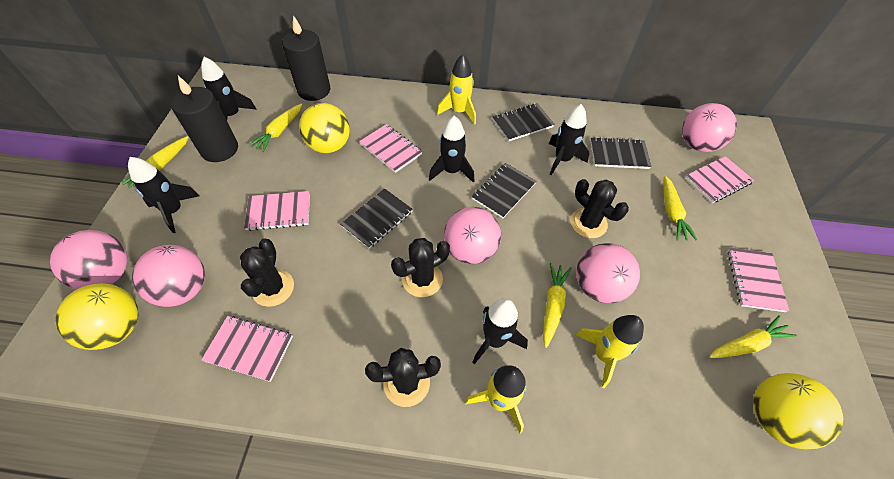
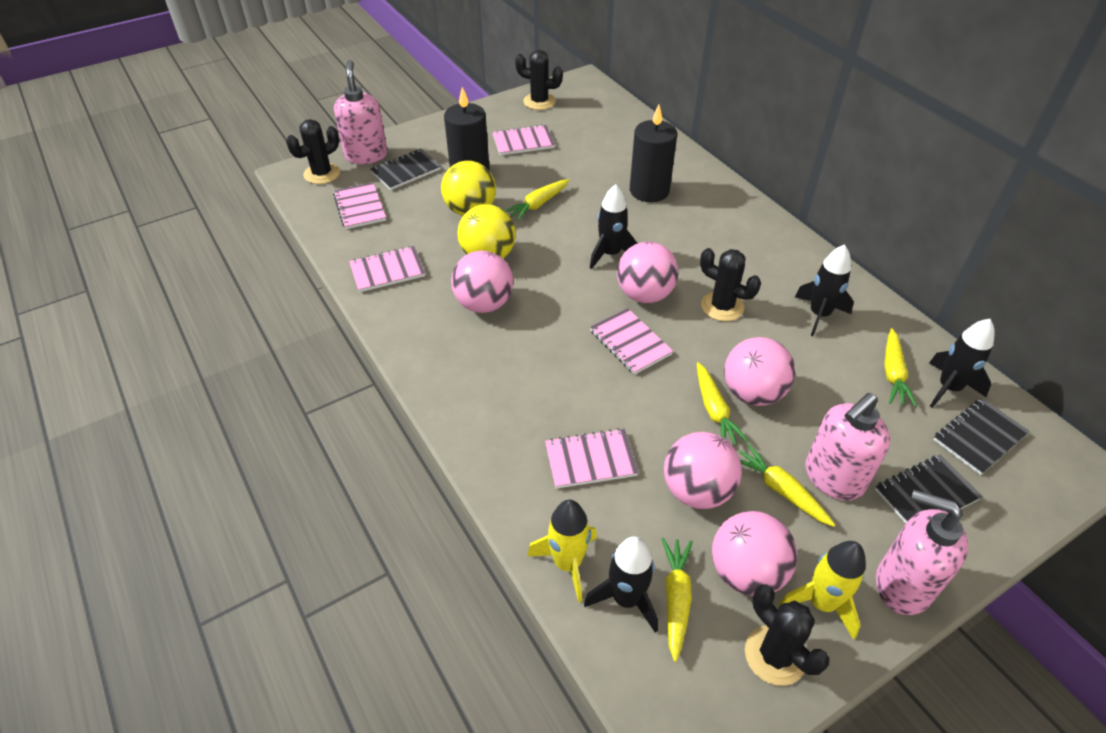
black notebook: [341,188,413,249] [472,163,537,218] [493,103,555,141] [590,137,651,169] = 4 -> [371,149,441,190] [875,455,982,523] [934,398,1030,475] = 3
black rocket: [128,157,199,233] [201,57,257,120] [429,116,475,183] [472,298,528,365] [549,104,589,175] = 5 -> [584,536,658,633] [590,184,638,269] [795,244,854,336] [929,319,995,408] = 4
pink soap dispenser: none = 0 -> [334,60,388,164] [806,393,891,501] [876,490,968,615] = 3
yellow ball: [55,283,138,350] [299,103,350,153] [753,373,843,449] = 3 -> [441,161,496,216] [457,204,516,258] = 2
yellow rocket: [437,54,476,125] [465,365,527,433] [576,315,644,388] = 3 -> [527,500,597,602] [779,541,866,640] = 2

